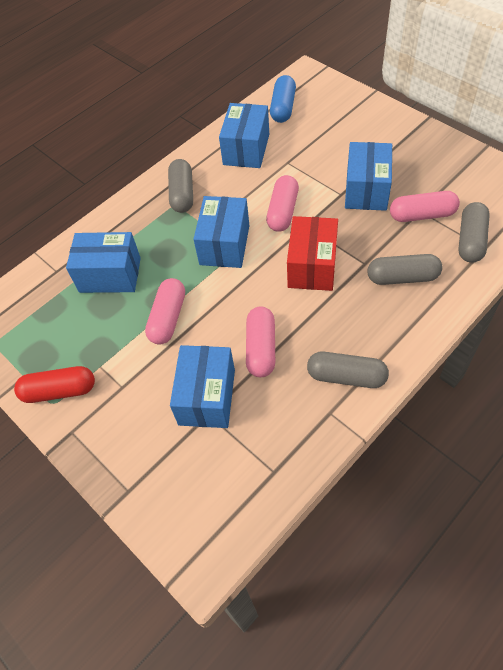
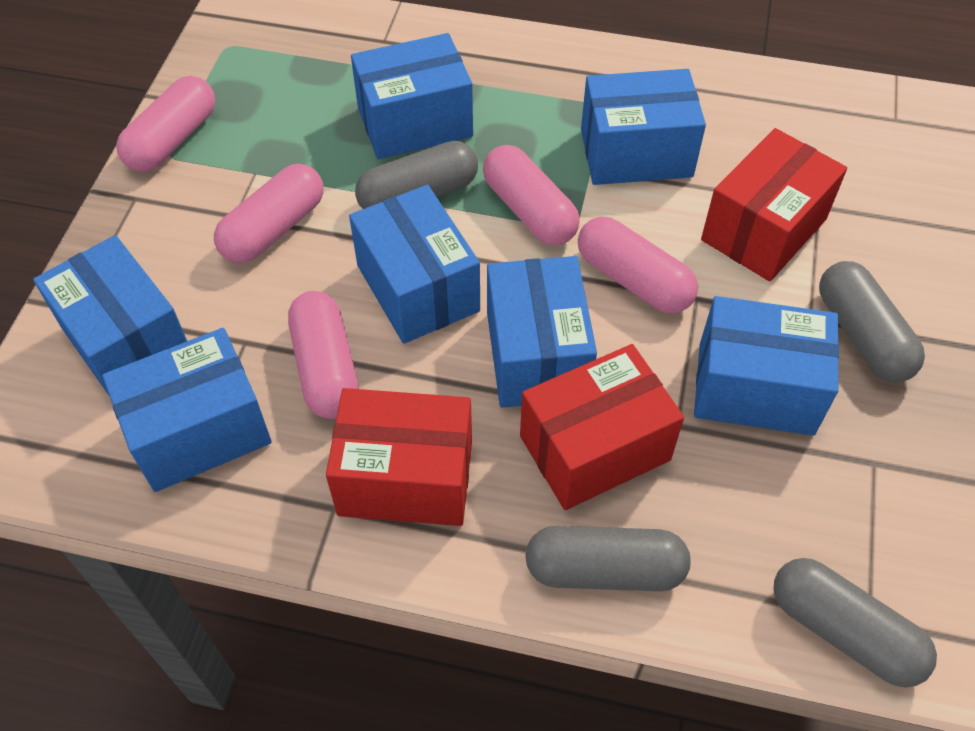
blue box: [66,232,141,293] [170,345,235,428] [193,196,249,268] [219,103,269,168] [345,142,392,211] = 5 -> [33,235,187,397] [102,328,272,492] [349,185,480,344] [351,33,473,159] [487,256,597,408] [581,69,706,185] [694,296,839,436] = 7
blue capsule: [270,75,296,123] = 1 -> none = 0
pink capsule: [145,278,185,345] [246,307,275,377] [266,175,299,232] [390,191,460,222] = 4 -> [116,76,215,172] [214,164,323,263] [288,291,359,419] [483,145,580,246] [578,217,698,313] = 5
red box: [287,216,338,291] = 1 -> [326,388,472,526] [520,344,684,510] [701,128,847,281] = 3
red capsule: [14,366,95,403] = 1 -> none = 0

